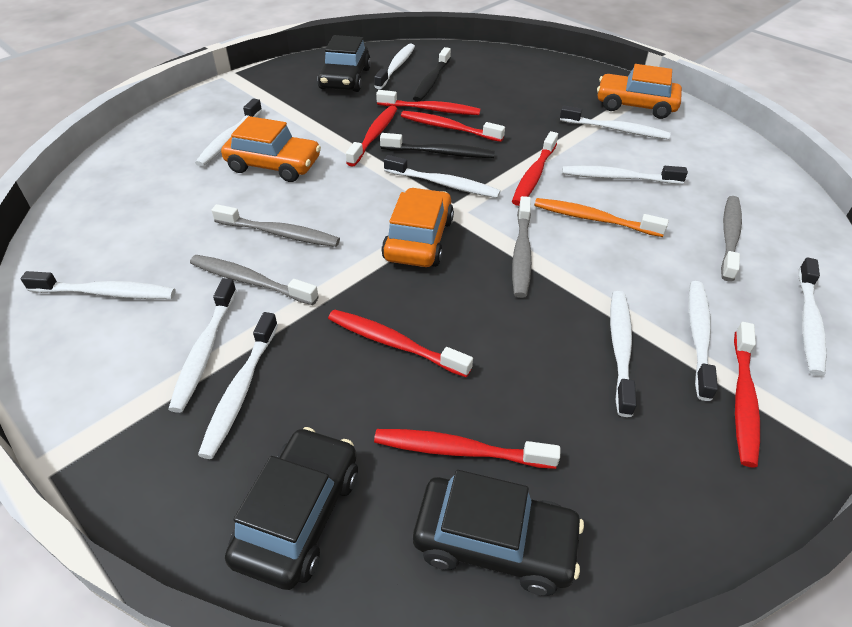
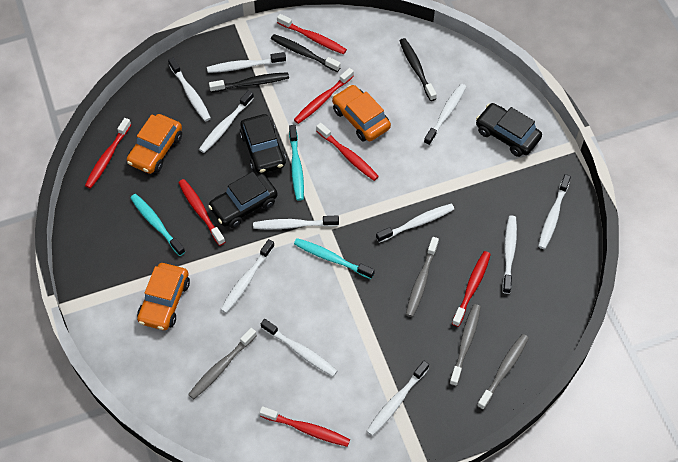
black toothbrush: [380,133,495,158] [413,47,451,102] = 2 -> [209,72,289,92] [271,34,341,72] [400,38,437,101] = 3
orange toothbrush: [534,198,669,237] = 1 -> none = 0
turquoise toothbrush: none = 0 -> [130,194,185,256] [289,125,304,201] [294,238,375,279] = 3

